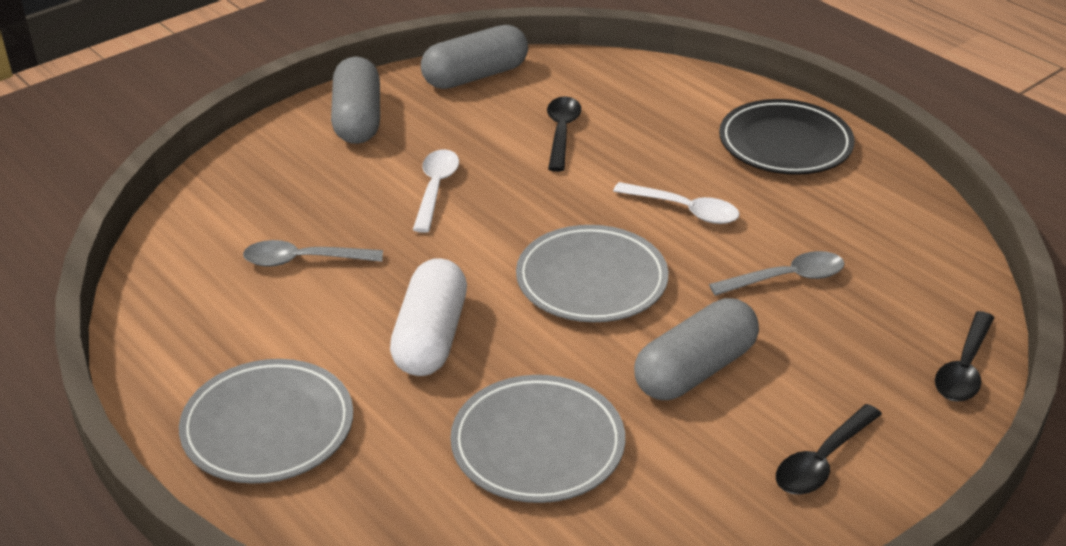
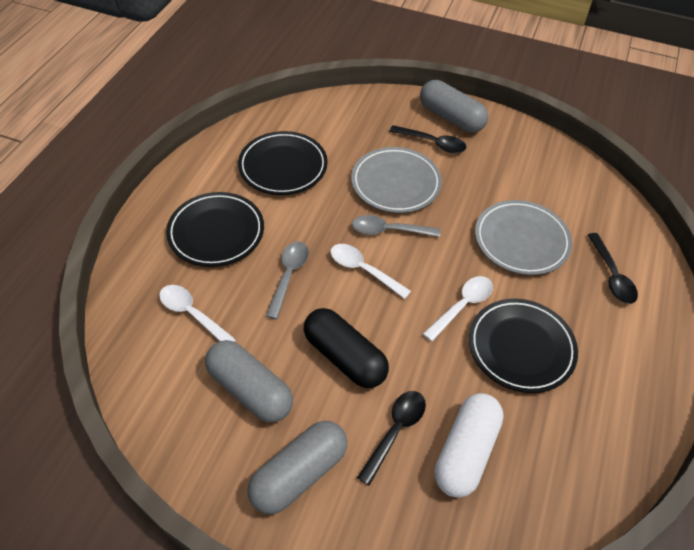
black capsule: none = 0 -> [304,308,389,388] = 1
black plate: [719,99,855,175] = 1 -> [166,192,264,267] [238,131,328,195] [469,299,578,393] = 3
grey plate: [179,359,353,484] [450,375,625,503] [516,225,668,322] = 3 -> [351,147,442,213] [475,200,572,275] = 2
white spoon: [413,149,459,233] [613,182,740,224] = 2 -> [159,285,236,342] [331,244,411,299] [423,276,493,341] = 3

